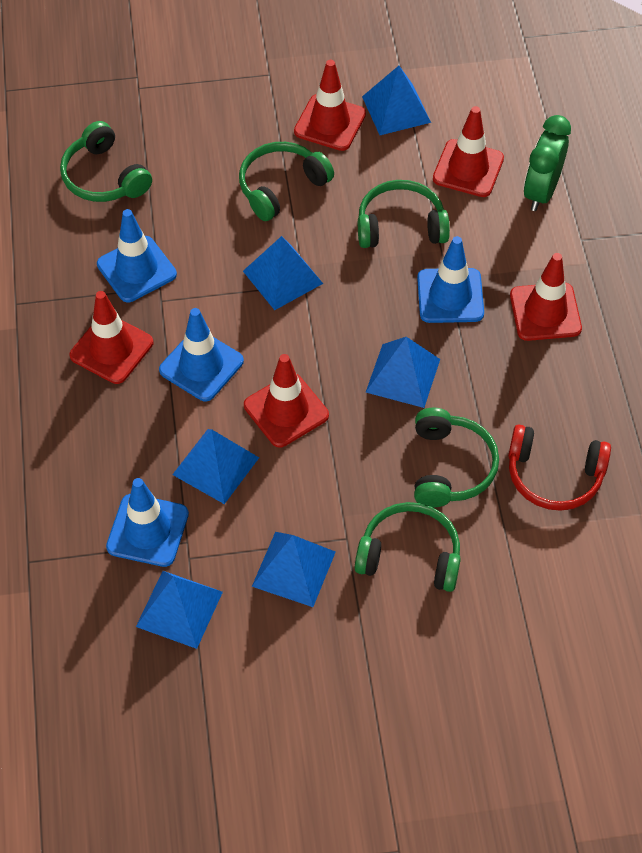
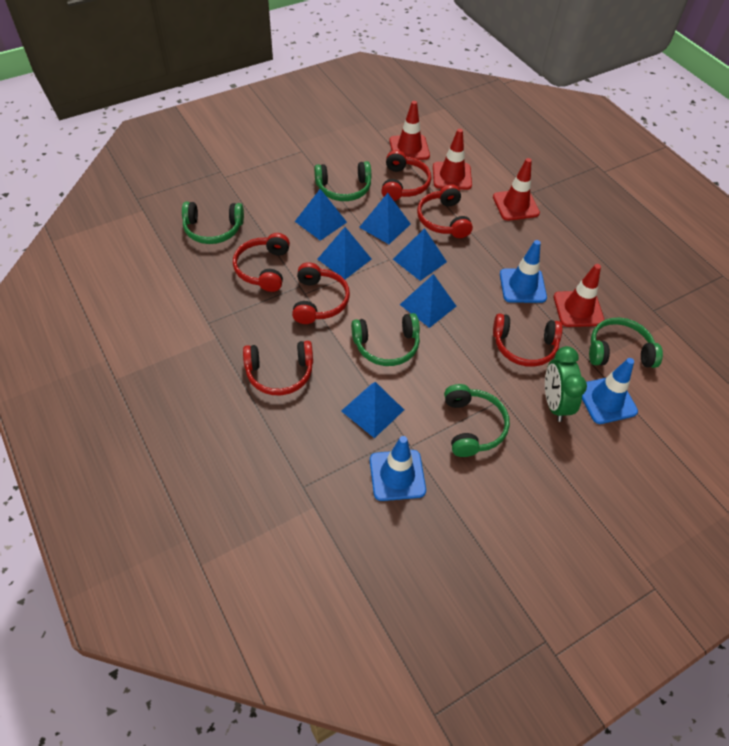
blue traffic cone: [97,209,177,302] [106,478,189,567] [159,308,244,401] [417,236,484,323] = 4 -> [370,436,426,501] [500,240,547,303] [582,358,638,424] = 3
red headphones: [508,425,611,511] = 1 -> [233,233,290,292] [243,341,313,395] [292,262,350,324] [381,150,431,201] [417,184,473,238] [493,314,563,367] = 6
red traffic cone: [70,291,153,384] [244,354,329,447] [294,60,366,151] [433,106,504,197] [510,253,582,341] = 5 -> [389,101,430,160] [433,129,472,190] [493,158,540,221] [554,264,604,327] = 4

